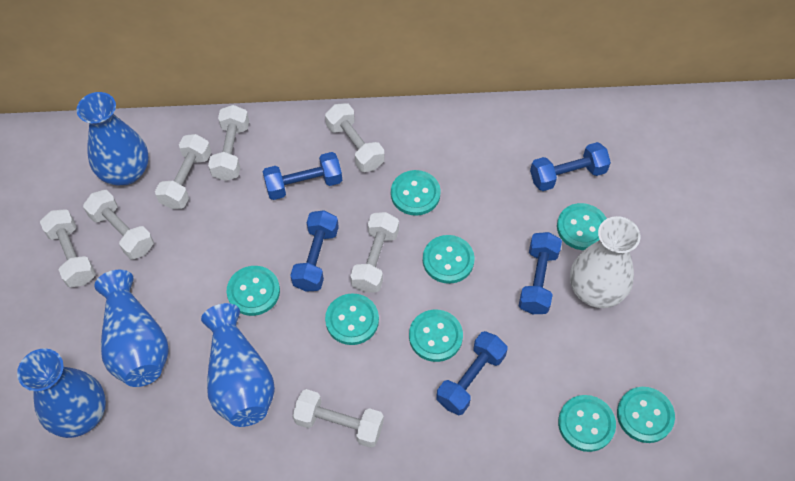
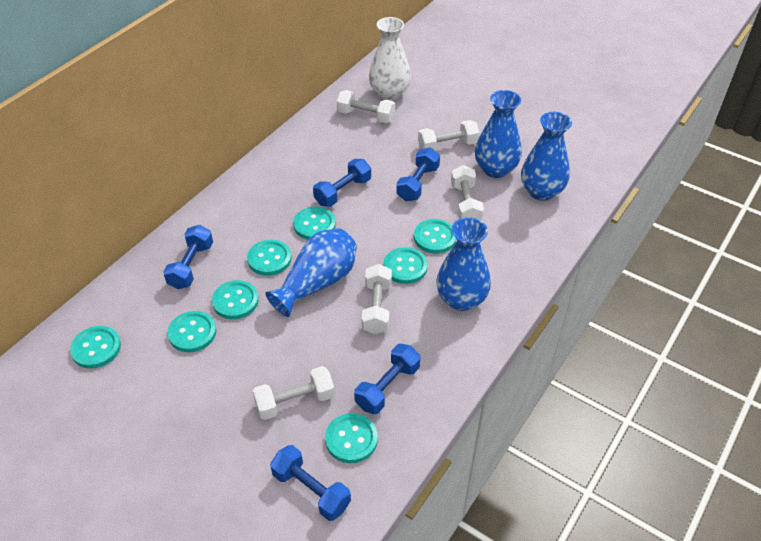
white dumbbell: [40,209,96,287] [83,190,154,260] [155,134,212,209] [208,105,249,181] [293,389,384,448] [325,103,384,172] [350,212,399,293] = 7 -> [253,366,335,420] [337,90,395,123] [362,264,392,334] [418,120,479,151] [451,165,484,220] = 5

